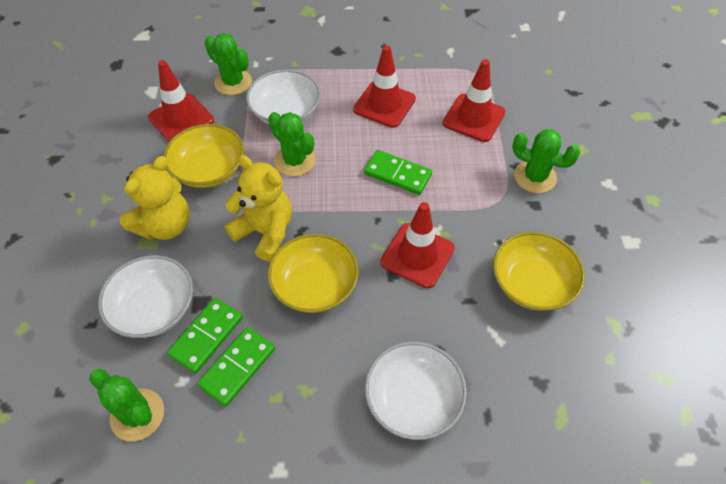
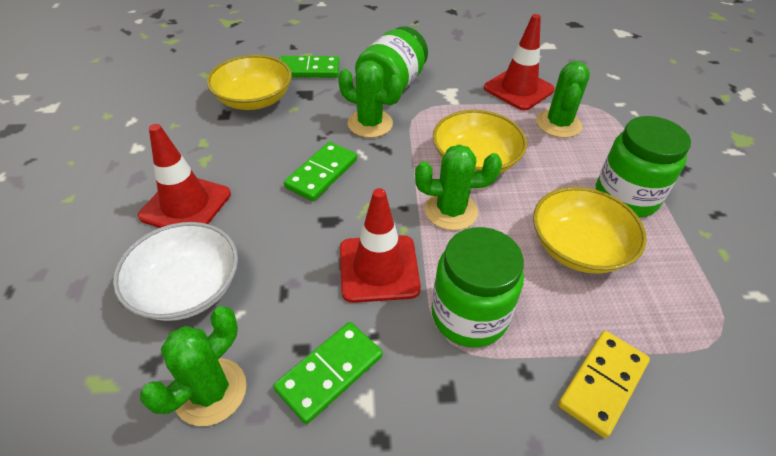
green jar: none = 0 -> [355,26,428,92] [432,227,524,347] [596,116,691,218] = 3
red traffic cone: [148,60,214,142] [353,45,416,128] [380,202,455,288] [443,59,506,142] = 4 -> [138,124,231,228] [340,188,421,303] [484,14,555,110] = 3
white bowl: [98,255,193,338] [246,69,321,124] [365,341,467,440] = 3 -> [113,222,238,321] = 1
yellow domino: none = 0 -> [558,331,650,438] = 1
yellow teddy bear: [120,156,190,240] [225,155,292,261] = 2 -> none = 0

